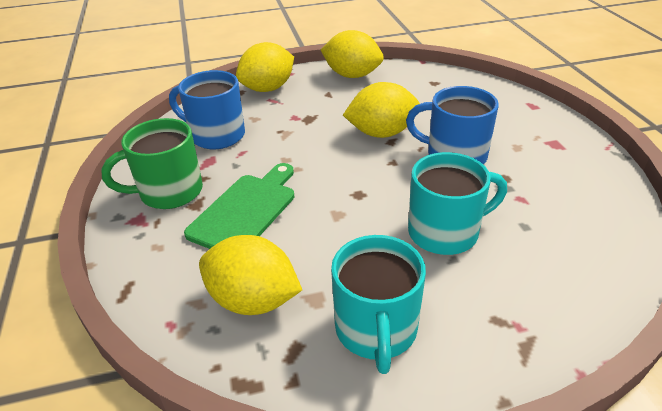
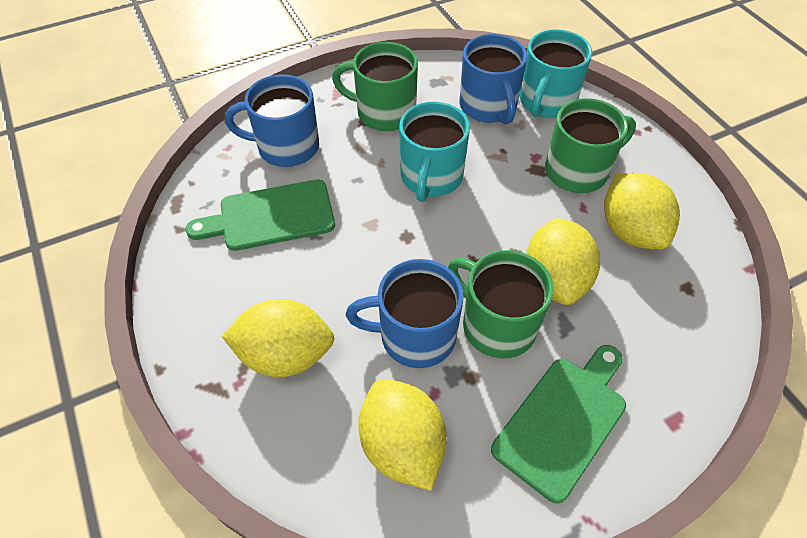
blue mug: [169,70,245,149] [406,86,499,164] = 2 -> [225,74,319,167] [346,259,464,368] [460,34,527,125] = 3
green cutting board: [184,163,294,249] = 1 -> [185,180,335,251] [491,345,626,504] = 2
green mug: [101,118,203,209] = 1 -> [332,42,418,131] [448,250,554,359] [545,98,636,193] = 3

